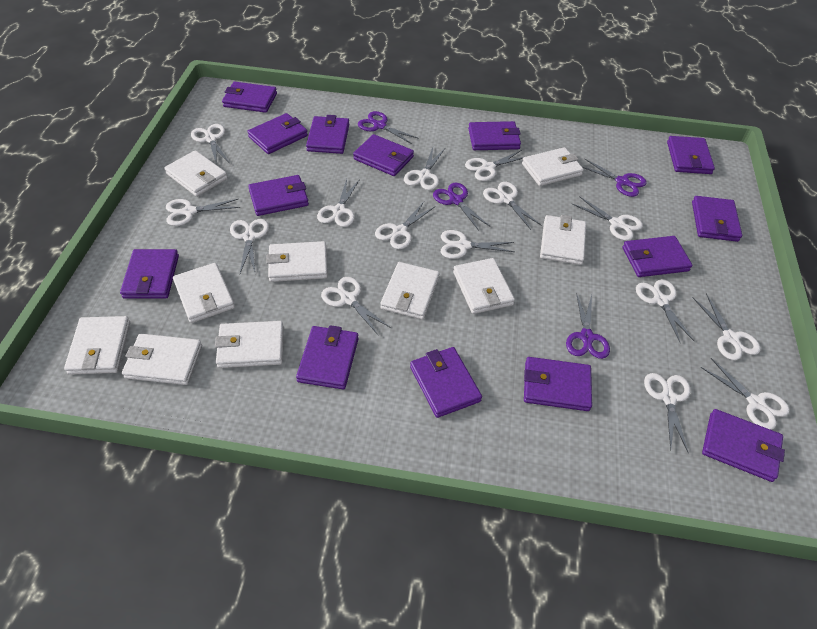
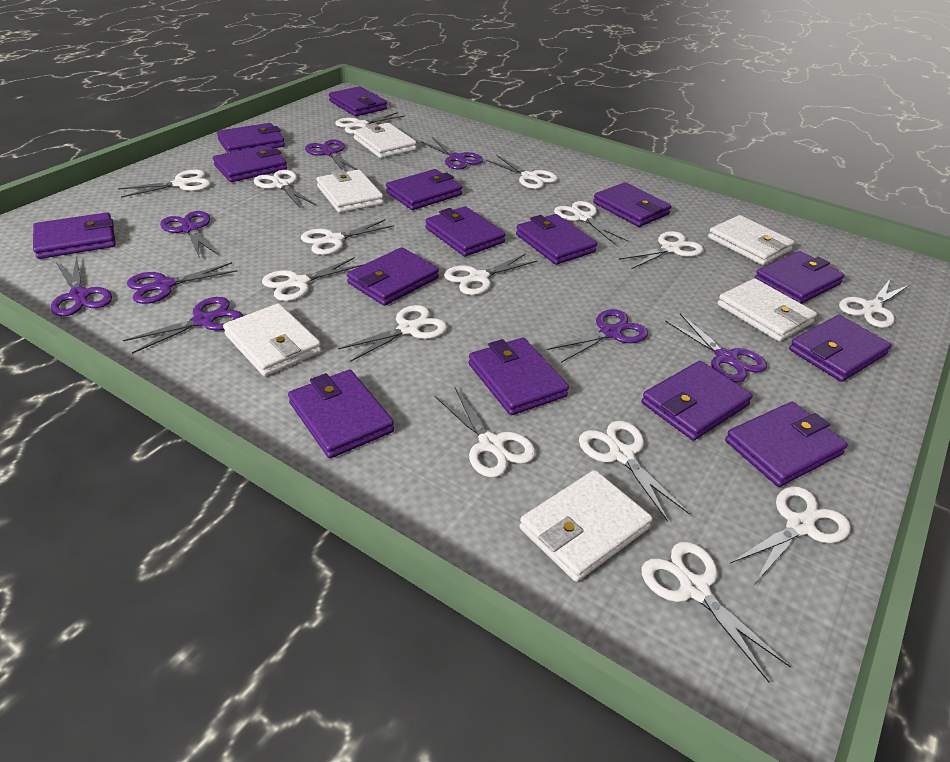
purple scissors: [358,111,419,144] [433,183,490,231] [566,293,610,359] [583,158,647,197] = 4 -> [51,257,112,316] [123,297,243,354] [127,262,237,304] [160,211,219,259] [305,140,358,170] [421,137,483,170] [547,309,648,363] [665,313,767,382] = 8
purple wallet: [120,249,179,299] [222,82,277,113] [247,113,308,154] [248,175,309,216] [296,325,359,389] [306,115,349,154] [353,134,414,176] [410,347,482,418] [468,121,521,150] [524,357,592,411] [623,236,692,277] [667,136,715,174] [692,196,742,242] [702,409,785,482] = 14 -> [33,212,116,259] [213,145,287,182] [217,123,285,153] [288,370,394,458] [329,86,387,116] [347,247,439,306] [386,169,462,210] [425,206,506,256] [468,338,569,415] [516,214,597,265] [593,182,671,227] [642,361,753,441] [725,402,848,487] [754,251,845,304] [789,315,892,382] = 15
white wallet: [64,316,130,375] [122,334,202,385] [164,150,228,197] [173,263,235,323] [215,321,284,368] [266,241,328,282] [380,262,440,320] [453,258,515,314] [522,147,584,186] [540,215,586,265] = 10 -> [223,303,321,376] [316,169,383,213] [353,123,416,158] [519,470,653,582] [708,215,794,265] [717,278,817,342] = 6

